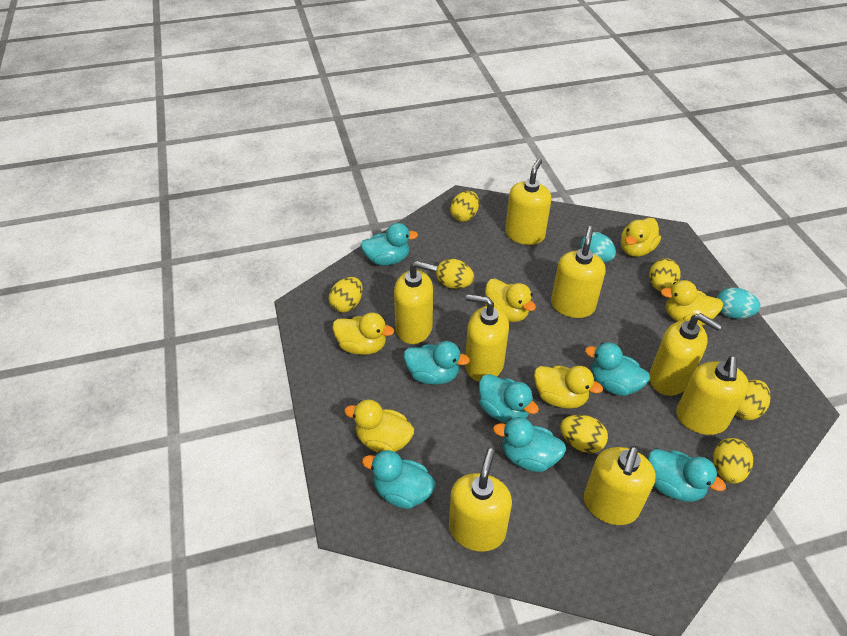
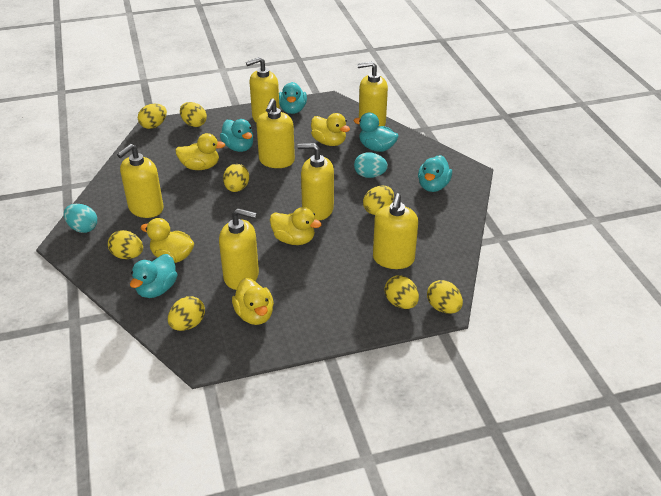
turquoise duck: [360,223,418,265] [362,450,436,509] [404,341,470,385] [479,374,539,423] [493,417,566,472] [585,342,650,396] [648,449,726,502] = 7 -> [130,254,178,298] [220,119,253,152] [279,82,307,114] [354,113,398,152] [418,155,452,192] = 5
yellow duck: [332,313,394,355] [344,399,414,452] [485,279,536,322] [534,366,603,409] [621,218,661,257] [660,280,723,325] = 6 -> [141,218,194,263] [175,133,225,170] [232,278,274,325] [270,207,322,245] [311,113,350,146] = 5
yellow egg: [328,277,363,312] [436,259,474,289] [450,191,479,222] [560,415,608,453] [649,258,681,291] [713,438,753,484] [735,380,771,420] = 7 -> [108,230,143,259] [138,104,167,129] [168,296,205,331] [180,102,207,127] [223,164,249,192] [363,186,394,215] [385,275,419,309] [427,280,463,314] = 8
yellow soap dispenser: [394,261,437,344] [449,448,512,552] [465,294,509,382] [505,159,552,245] [551,226,605,318] [584,446,656,525] [649,313,722,396] [676,356,749,435] = 8 -> [117,144,164,218] [219,209,259,290] [246,57,280,122] [256,98,295,168] [297,143,334,221] [357,61,388,126] [373,193,418,269] = 7

